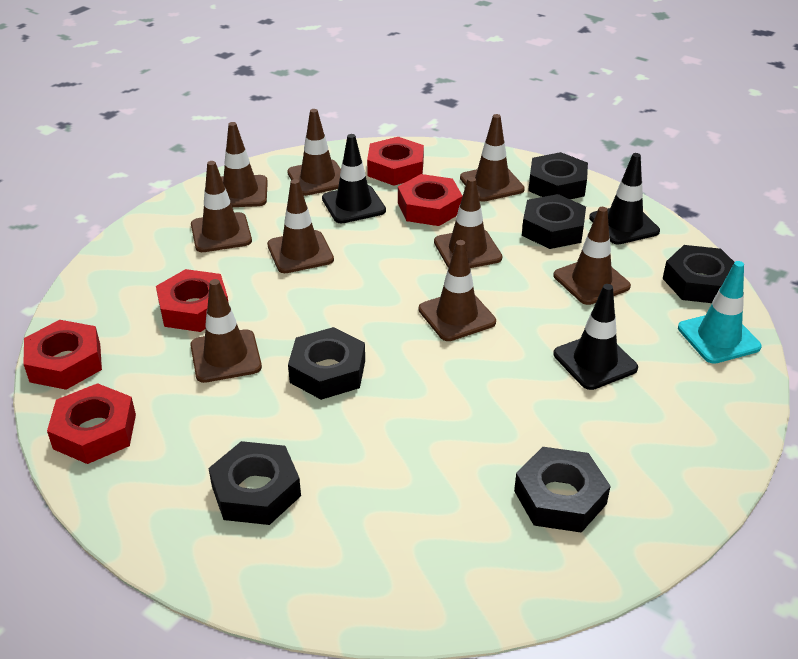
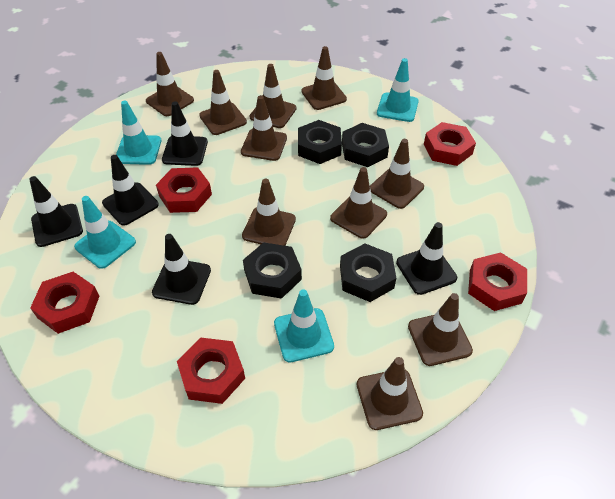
black nut: [208,441,301,525] [288,327,365,400] [514,447,611,533] [522,194,586,249] [528,152,588,199] [663,245,734,303] = 6 -> [243,242,302,299] [298,120,342,164] [340,243,396,302] [342,123,389,167] = 4
black traffic cone: [322,134,386,223] [553,284,638,390] [589,153,660,244] = 3 -> [29,176,83,247] [102,155,159,226] [152,234,211,305] [162,101,208,166] [396,222,457,295] = 5
brown traffic cone: [190,279,262,383] [191,161,252,252] [221,122,268,207] [267,179,334,273] [287,109,341,196] [419,240,496,341] [434,177,502,268] [460,114,525,202] [554,207,631,305] = 9 -> [146,52,194,116] [199,70,247,135] [241,95,287,161] [242,179,296,246] [250,64,296,128] [301,46,347,110] [330,167,387,239] [357,357,423,430] [370,139,424,209] [408,293,473,366] = 10
turquoise traffic cone: [678,261,762,364] = 1 -> [74,196,136,269] [116,101,161,165] [274,289,334,362] [377,58,419,122] = 4

